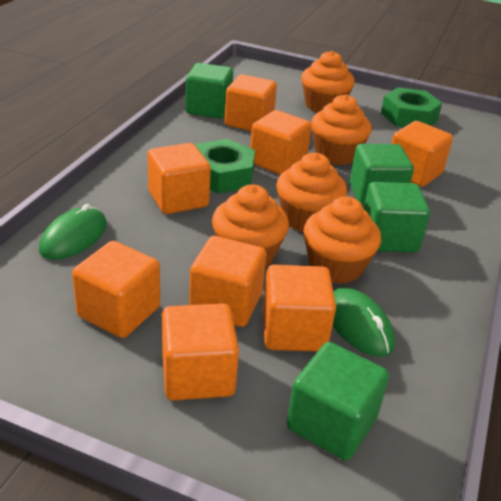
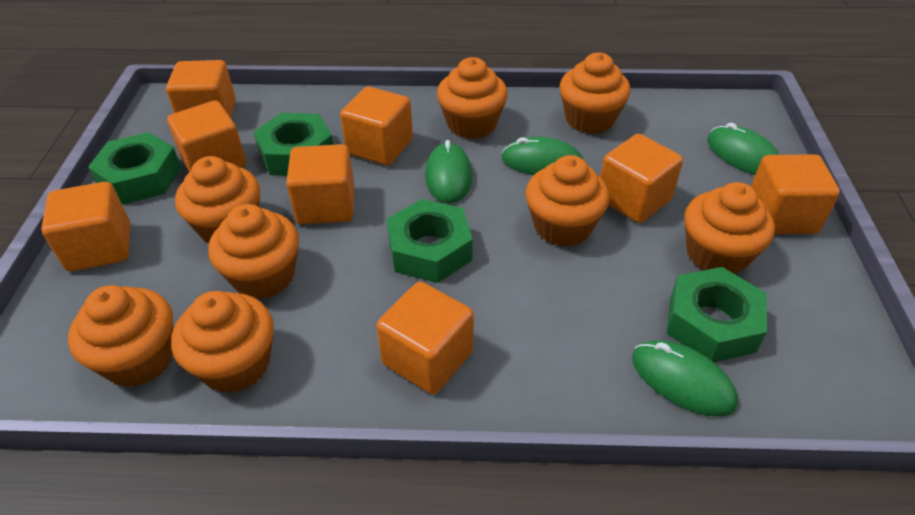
green cube: [186,63,233,118] [287,342,389,460] [350,144,414,207] [364,182,430,253] = 4 -> none = 0
green mouse: [39,204,107,260] [333,288,395,357] = 2 -> [425,140,472,204] [502,137,583,175] [632,340,738,417] [707,123,780,175] = 4
green nut: [196,139,255,194] [381,87,442,127] = 2 -> [88,132,181,205] [254,113,333,176] [387,199,473,283] [667,267,767,362] = 4
orange cupcake: [212,184,289,267] [276,153,347,232] [301,51,355,113] [303,196,381,284] [311,94,372,165] = 5 -> [68,285,173,387] [171,291,274,393] [175,156,260,243] [208,204,299,299] [437,57,508,139] [526,155,610,247] [559,52,631,134] [684,182,775,274] = 8

